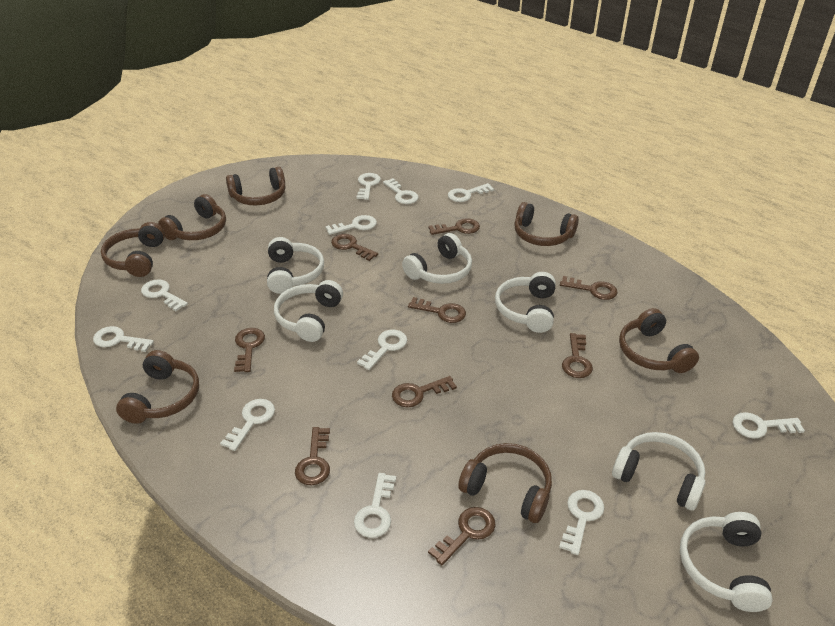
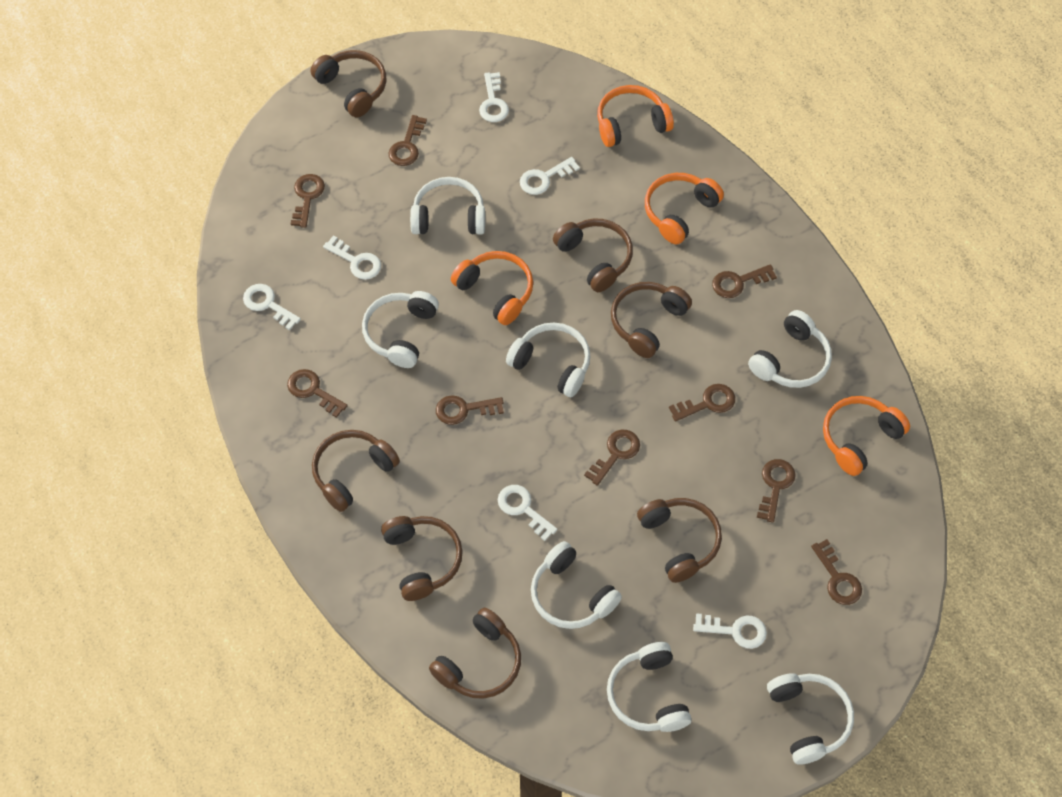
orange headphones: none = 0 -> [451,251,533,325] [597,85,674,147] [645,173,724,245] [823,396,910,476] = 4
white headphones: [267,237,324,294] [274,280,343,342] [402,233,472,284] [495,272,556,333] [612,432,706,511] [680,512,773,612] = 6 -> [362,291,439,368] [410,177,485,235] [506,323,591,397] [531,541,622,629] [607,642,692,732] [748,310,832,388] [767,673,854,765] = 7
white key: [93,326,154,352] [141,279,188,311] [220,399,275,451] [325,215,377,235] [354,473,396,538] [356,173,381,200] [357,330,407,370] [383,178,419,204] [448,183,494,202] [559,490,604,555] [733,412,805,439] = 11 -> [243,284,301,330] [323,235,381,280] [479,72,509,122] [498,485,557,541] [520,157,580,195] [693,613,767,649] = 6

